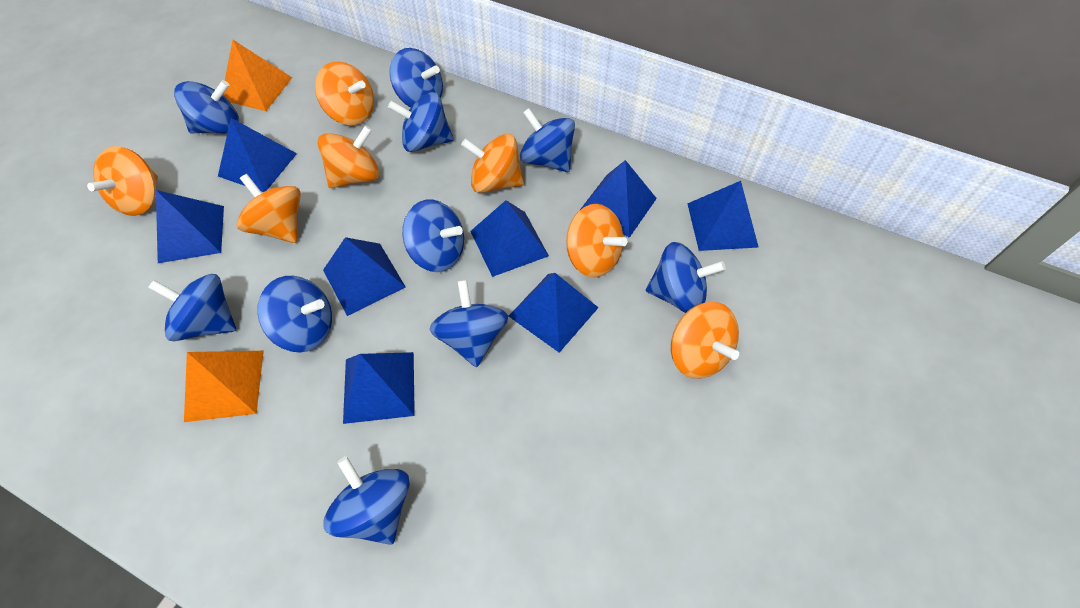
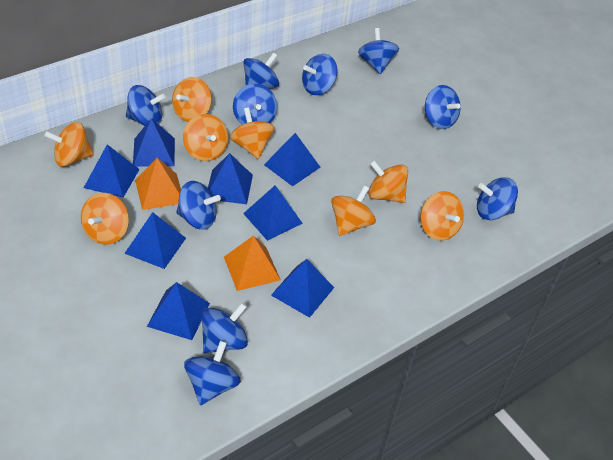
orange spinning top: [87,146,158,216] [237,174,301,243] [315,61,374,125] [317,125,379,188] [461,134,524,193] [566,204,627,278] [671,302,739,379] = 7 -> [44,122,94,167] [81,193,129,245] [172,77,212,122] [183,114,228,161] [229,107,275,159] [331,185,376,236] [368,161,408,203] [420,191,464,241] = 8

